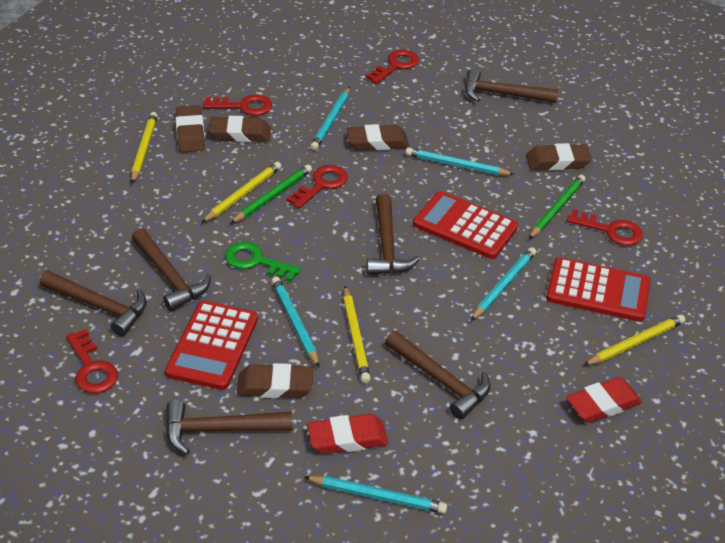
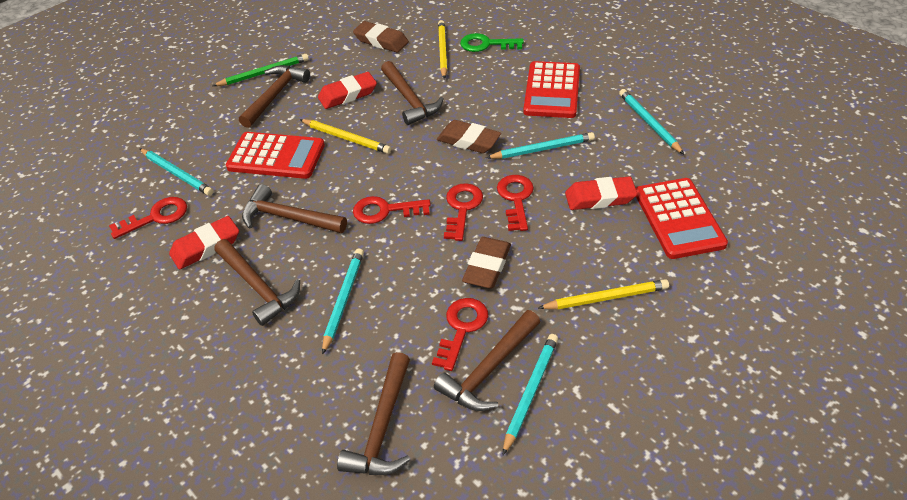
brown eraser: [175,105,205,153] [209,116,271,142] [237,363,313,398] [347,124,409,150] [526,143,592,170] = 5 -> [353,21,409,53] [437,120,501,153] [462,237,511,289] = 3
green pencil: [230,165,312,224] [529,175,585,239] = 2 -> [213,54,309,86] = 1
red eraser: [307,414,388,454] [566,377,642,423] = 2 -> [169,216,239,270] [318,72,377,109] [565,176,637,210] = 3
yellow pencil: [131,112,158,184] [202,162,281,223] [343,286,371,383] [583,314,685,366] = 4 -> [300,119,391,154] [438,20,447,79] [538,279,669,309] = 3

